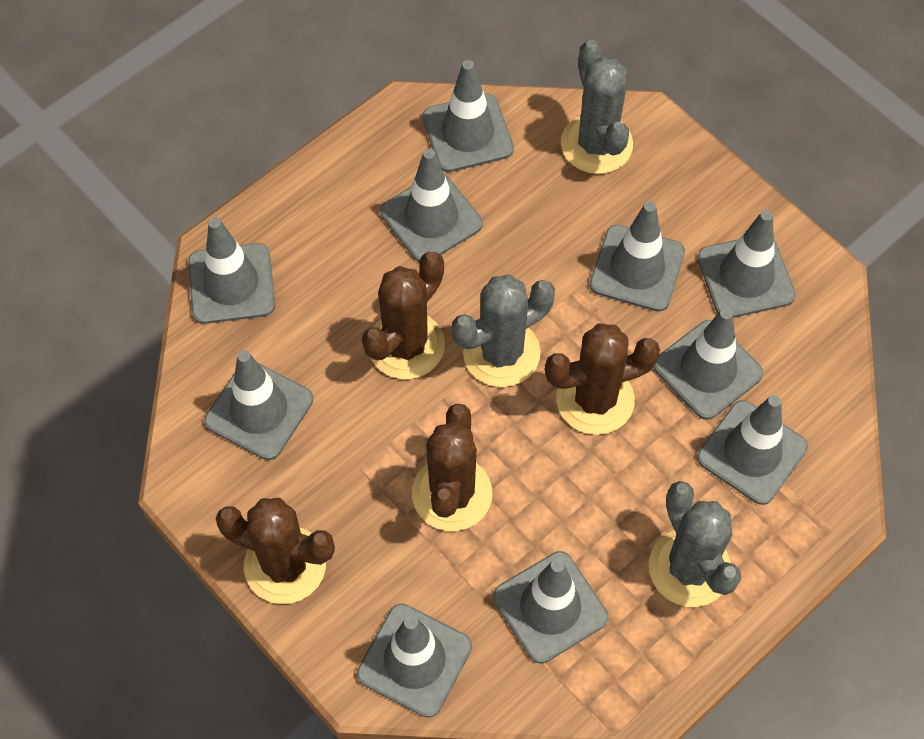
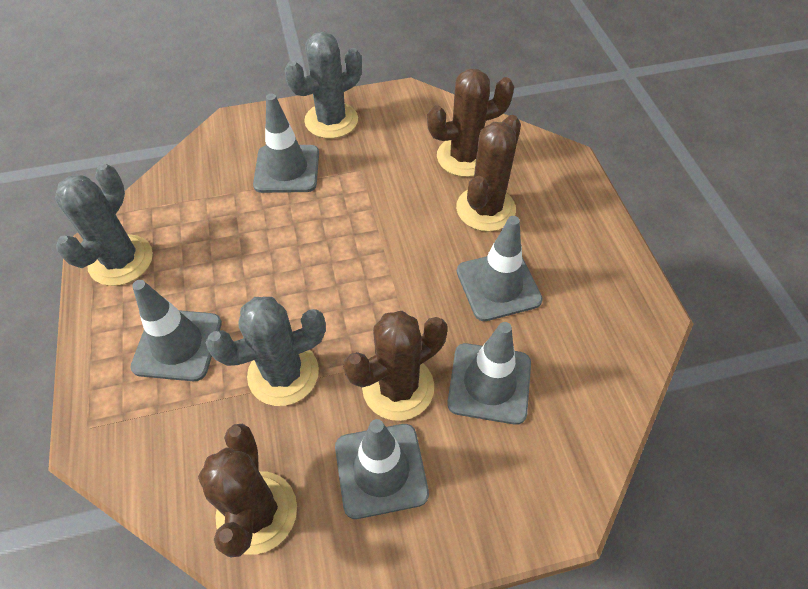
grey traffic cone: [188,217,275,324] [205,350,313,460] [357,604,472,718] [380,148,483,262] [422,60,514,172] [493,551,608,663] [590,201,685,312] [654,308,763,420] [697,210,796,318] [697,395,808,505] = 10 -> [130,280,222,381] [253,94,319,193] [335,419,429,519] [447,322,531,425] [457,216,543,321] = 5

